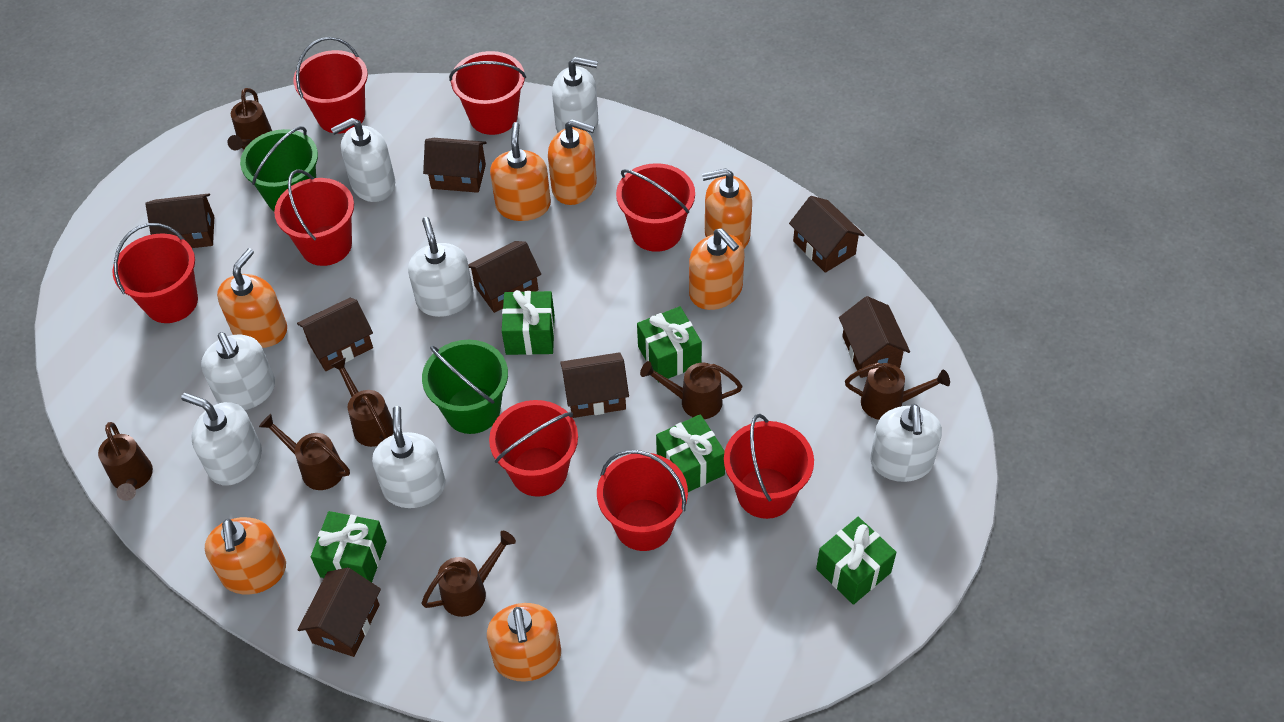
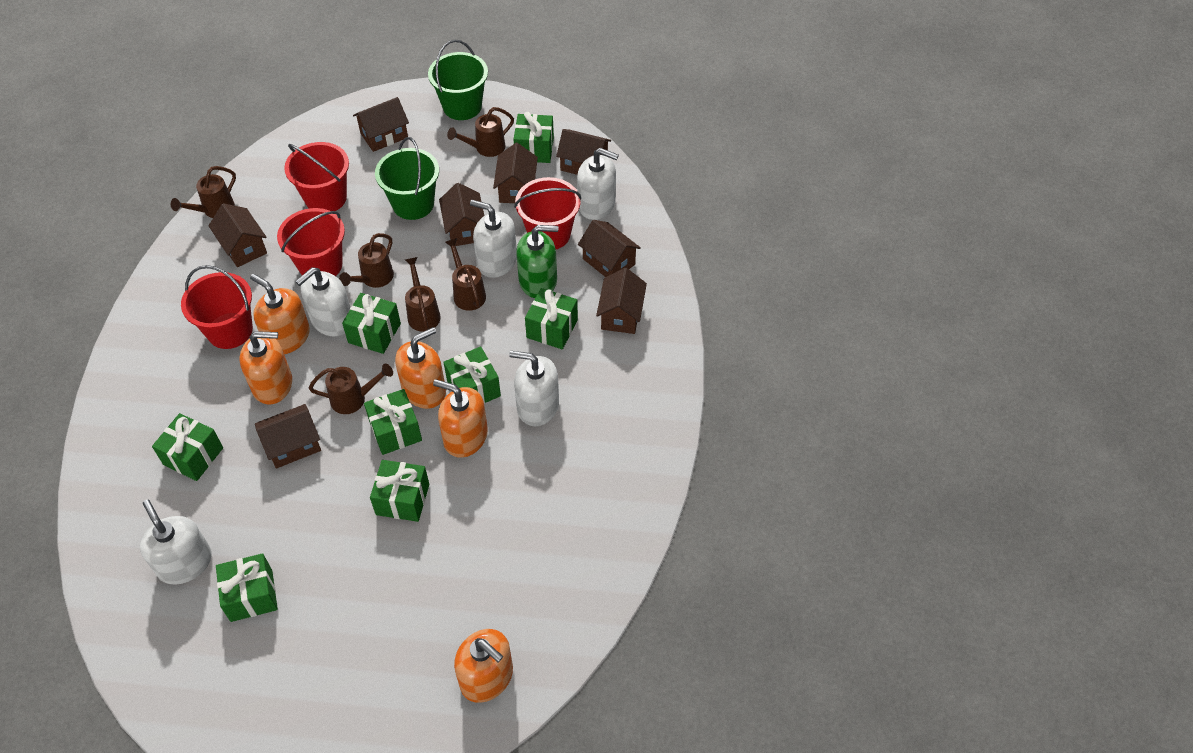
brown watering can: [98,422,153,501] [227,88,272,151] [259,414,350,490] [330,358,394,447] [422,531,516,617] [640,361,742,419] [845,363,950,420] = 7 -> [171,166,236,218] [309,364,393,414] [339,233,394,288] [405,257,441,332] [445,238,486,311] [447,107,514,157] = 6
green gift: [311,511,387,582] [502,290,555,355] [637,306,702,379] [656,414,725,492] [816,517,897,605] = 5 -> [152,413,223,481] [216,553,278,622] [342,293,401,354] [364,389,422,455] [370,460,429,522] [444,347,501,404] [513,112,554,163] [525,288,578,349] = 8
green soap dispenser: none = 0 -> [516,225,558,298] = 1
orange soap dispenser: [205,517,286,595] [217,248,287,348] [487,603,561,682] [490,122,551,221] [548,119,597,205] [689,228,744,310] [702,168,752,248] = 7 -> [240,331,292,405] [250,274,310,354] [395,327,446,409] [433,379,488,458] [454,629,513,703] = 5
red bucket: [112,223,198,323] [274,169,354,266] [293,37,368,134] [449,51,526,135] [489,400,578,497] [597,450,688,551] [616,163,695,252] [724,414,814,519] = 8 -> [181,265,253,349] [277,208,345,276] [284,142,349,211] [514,177,581,249] = 4
white soap dispenser: [181,393,262,486] [201,332,275,410] [331,118,395,202] [372,406,445,508] [408,217,473,317] [552,57,598,136] [870,404,942,482] = 7 -> [140,499,212,584] [295,267,351,337] [470,200,517,278] [509,351,559,426] [577,148,619,220] = 5

